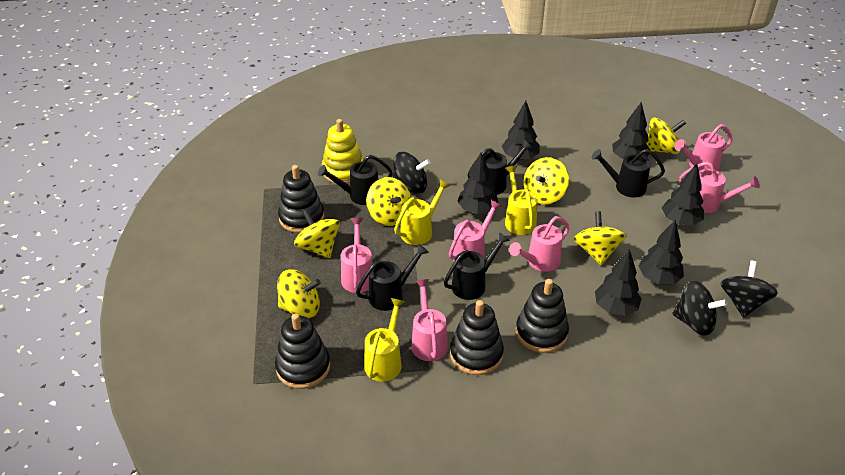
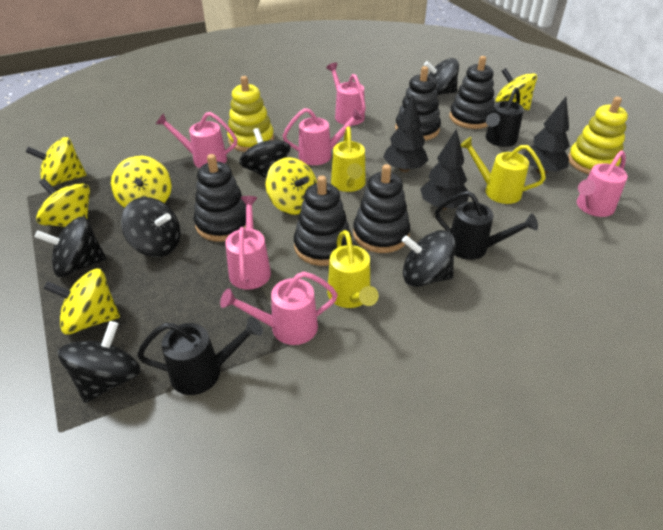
black spinning top: [392,152,431,194] [672,281,728,336] [721,261,778,318] = 3 -> [35,216,106,277] [58,321,141,403] [121,197,180,257] [239,128,290,178] [402,230,456,287] [424,58,459,95] = 6
black stacking toy: [275,313,330,389] [278,165,324,233] [450,300,504,375] [516,279,569,353] = 4 -> [194,154,246,242] [294,175,352,266] [353,164,410,253] [395,66,441,141] [450,56,495,129] = 5
black tree: [457,153,498,214] [502,101,540,161] [595,249,642,316] [612,102,651,159] [639,220,684,284] [662,163,704,225] = 6 -> [383,95,428,172] [420,129,469,210] [522,97,570,174] = 3
black watering can: [318,155,393,205] [356,244,429,311] [444,232,510,300] [468,140,533,195] [591,149,665,197] = 5 -> [137,317,263,395] [435,191,538,260] [485,87,524,147] = 3
yellow stacking toy: [322,119,364,184] = 1 -> [227,76,274,152] [568,97,628,174] = 2

